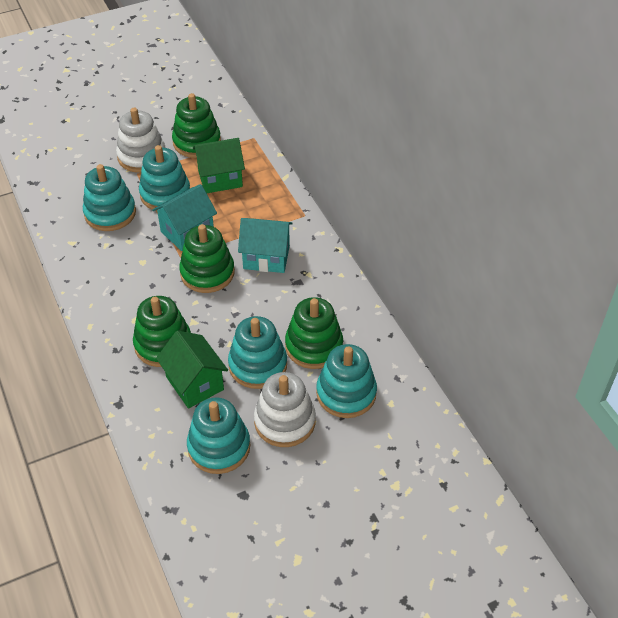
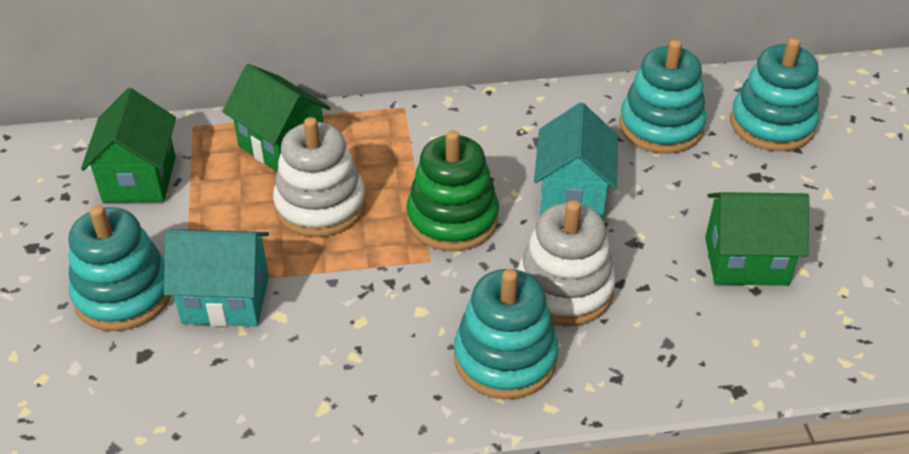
green house: [156,331,228,408] [193,138,245,193] = 2 -> [81,88,176,203] [222,64,331,172] [705,192,809,286] = 3
green stacking toy: [133,296,191,367] [172,93,221,158] [179,224,235,293] [285,297,343,369] = 4 -> [406,130,499,251] = 1
turquoise stacking toy: [83,164,136,231] [139,145,190,211] [187,398,250,474] [228,316,287,389] [316,344,377,418] = 5 -> [68,205,171,331] [454,269,558,399] [620,40,706,154] [730,38,819,151] = 4

